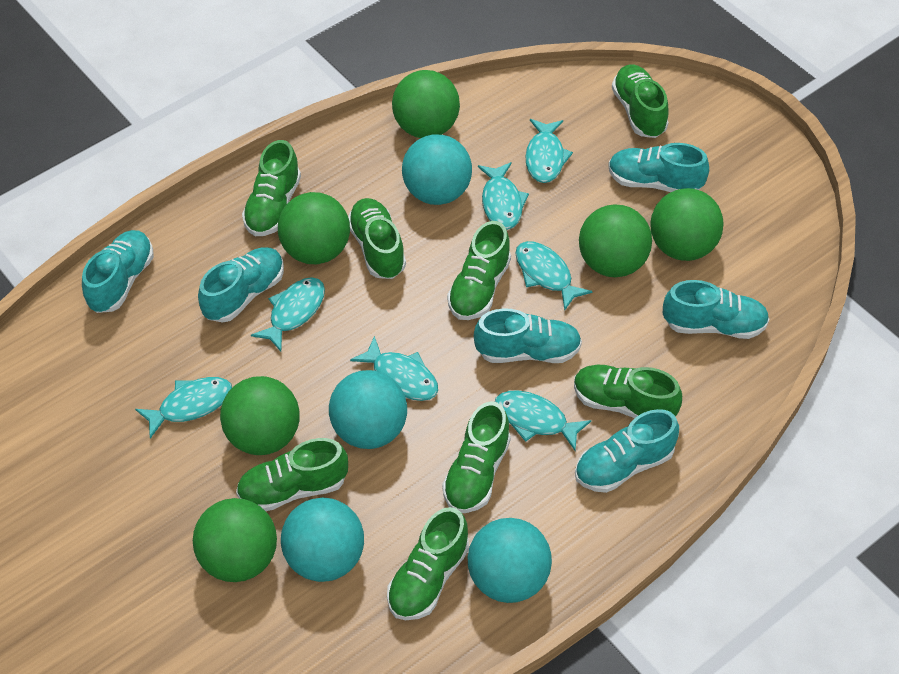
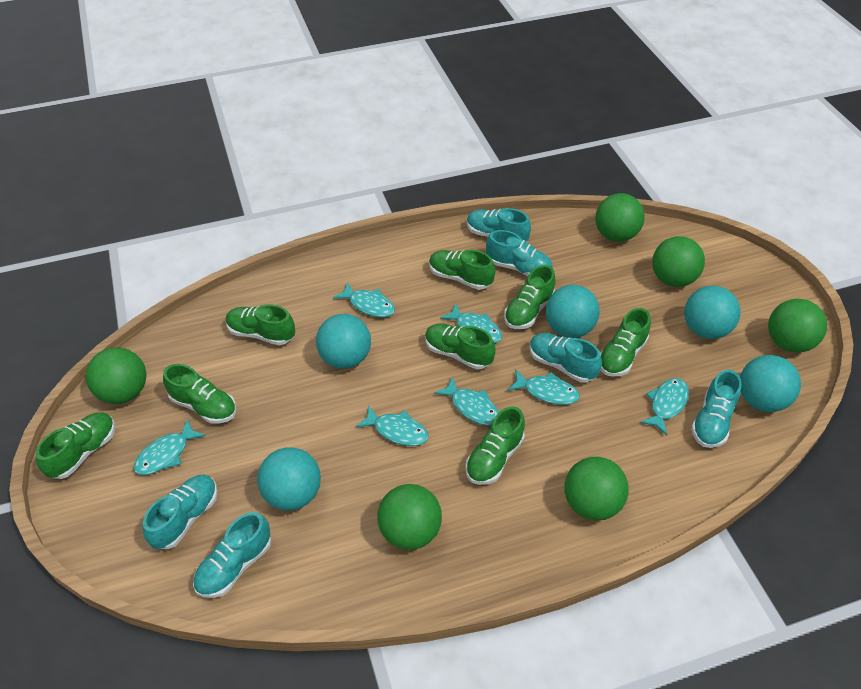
turquoise ball: [281,498,364,582] [329,370,407,449] [402,134,472,205] [468,518,552,603] = 4 -> [257,447,321,511] [316,314,371,369] [546,285,600,338] [684,286,740,339] [740,355,801,412] = 5

